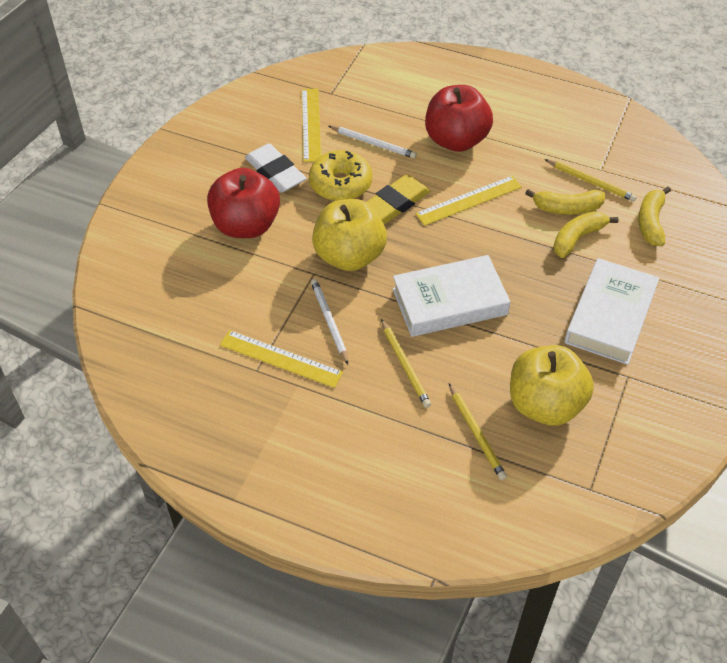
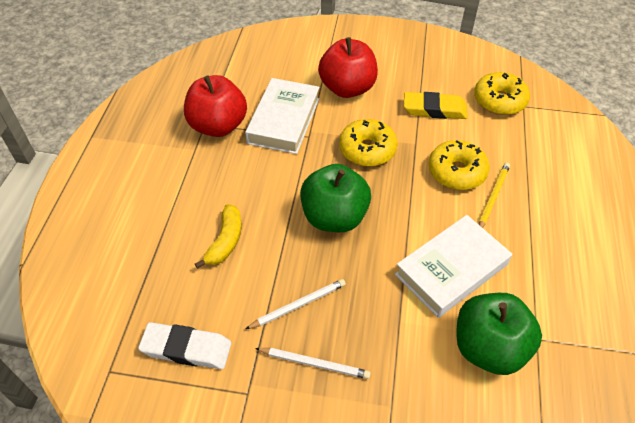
green apple: none = 0 -> [300,164,371,232] [456,293,542,375] = 2
yellow apple: [312,199,387,271] [510,345,594,426] = 2 -> none = 0
yellow banana: [525,189,605,215] [553,211,619,258] [638,187,671,246] = 3 -> [195,204,241,269] = 1
yellow donut: [309,150,372,201] = 1 -> [339,119,398,166] [428,140,490,190] [474,72,530,115] = 3
yellow pencil: [381,319,431,408] [449,384,507,480] [545,159,637,202] = 3 -> [479,163,510,228] = 1
yellow ruler: [220,330,343,388] [302,89,321,162] [415,176,522,226] = 3 -> none = 0

